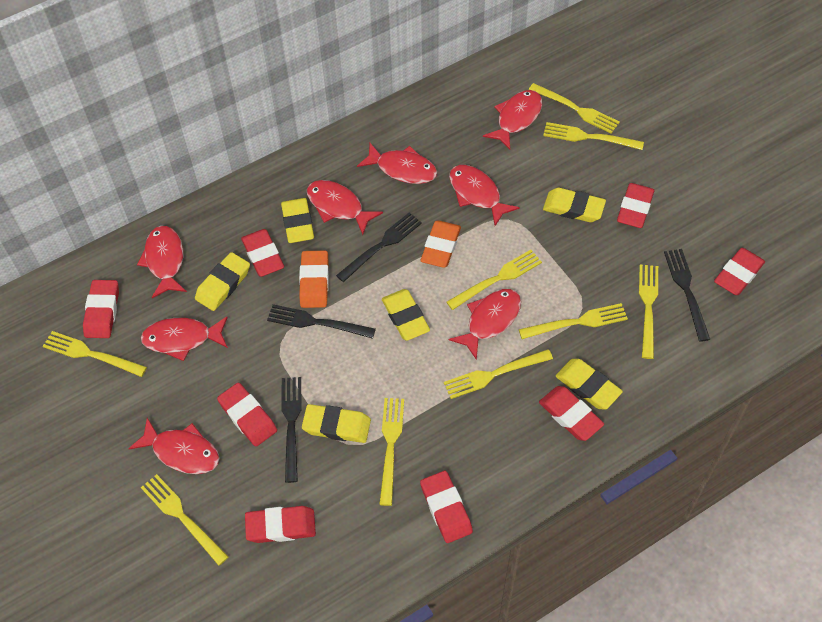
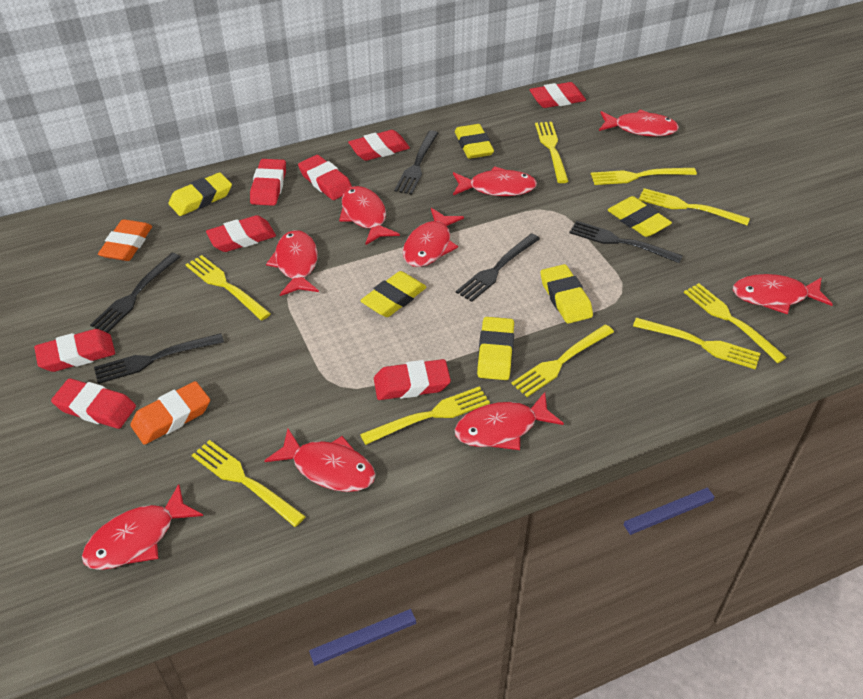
black fork: [267,304,376,339] [281,377,302,483] [336,212,422,282] [664,249,710,342] = 4 -> [90,253,180,333] [94,333,224,384] [394,130,438,195] [456,233,540,302] [569,221,683,263] = 5
red fish: [128,418,219,474] [137,226,187,298] [141,317,228,361] [307,180,383,235] [357,143,437,184] [449,165,520,226] [449,289,521,360] [483,90,542,150] = 8 -> [82,484,203,570] [264,429,375,492] [266,230,319,296] [339,186,400,245] [403,208,464,267] [453,166,537,196] [455,392,564,450] [599,109,679,137] [733,274,833,314] = 9

